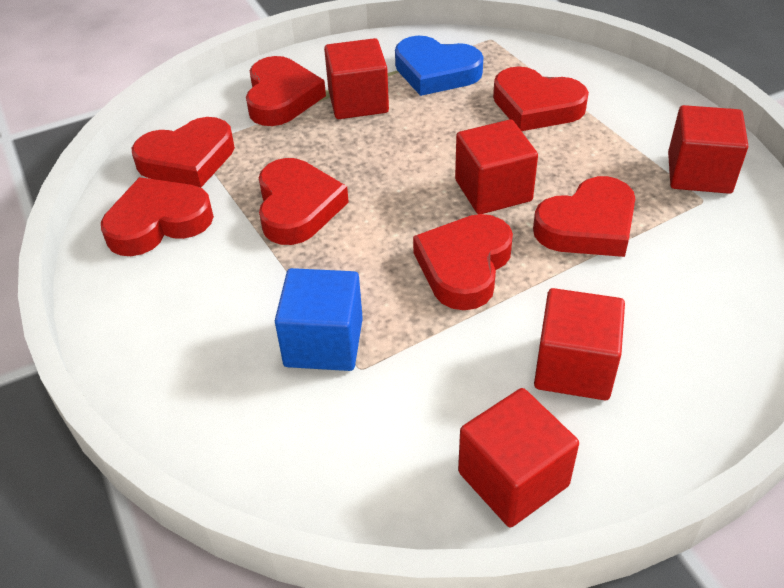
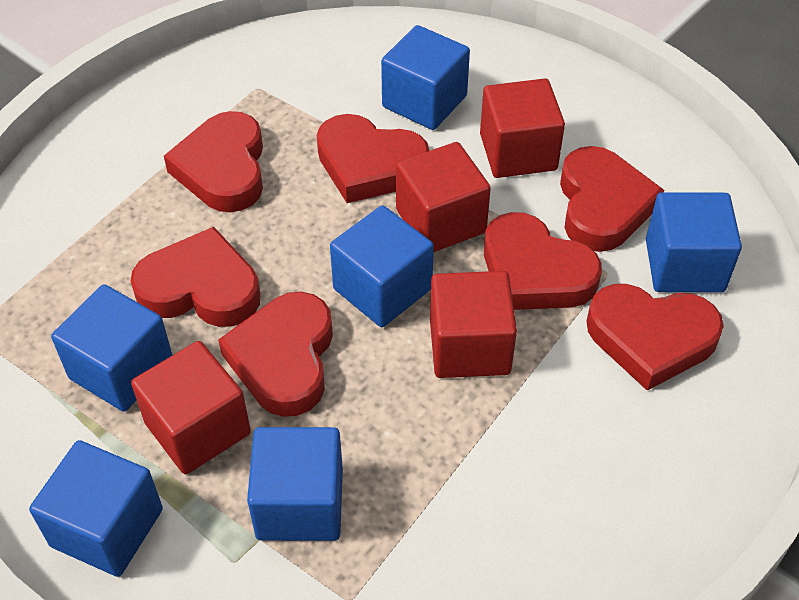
blue cube: [275,268,363,371] = 1 -> [29,440,163,577] [51,284,172,412] [247,427,343,541] [330,205,434,327] [381,25,470,130] [646,192,742,292] = 6
blue heart: [395,36,483,96] = 1 -> none = 0
red cube: [324,38,389,119] [455,120,538,214] [458,388,579,527] [534,288,625,400] [668,105,748,194] = 5 -> [131,341,251,474] [396,142,491,252] [430,271,517,378] [480,78,565,178] = 4

